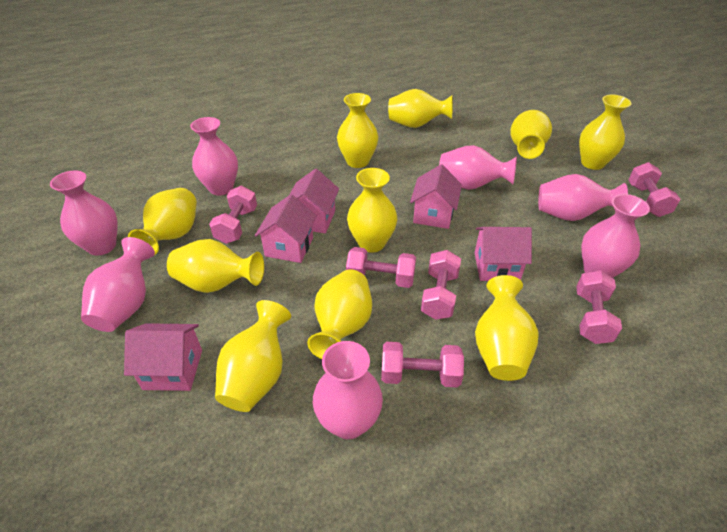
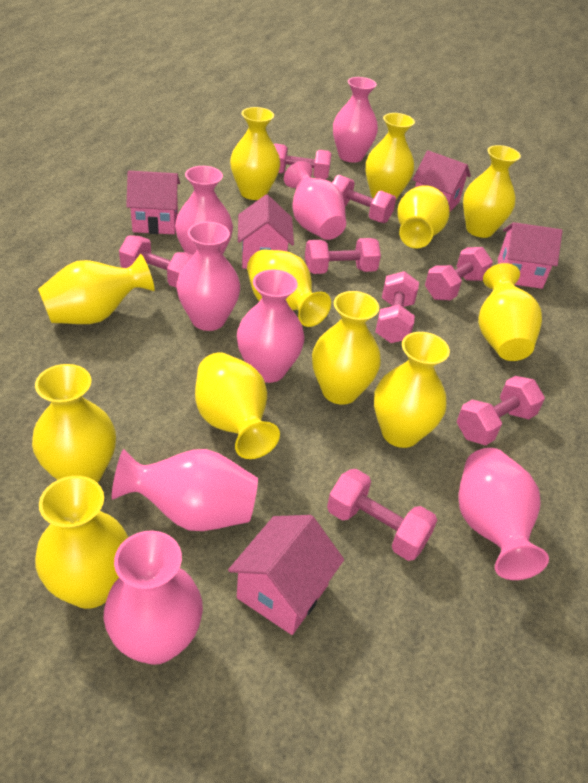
pink dumbbell: [209,186,257,244] [346,247,416,288] [381,342,464,388] [421,250,461,320] [576,270,622,344] [628,162,680,217] = 6 -> [119,235,193,288] [274,144,331,179] [305,238,381,274] [327,469,437,561] [332,175,396,223] [375,271,419,343] [425,247,493,300] [457,376,545,446] = 8
pink vase: [50,170,118,256] [81,237,155,332] [190,117,238,196] [313,341,383,439] [439,145,517,190] [538,174,628,221] [581,194,650,278] = 7 -> [103,531,203,665] [112,449,258,531] [175,166,233,255] [176,222,240,331] [237,270,304,383] [284,161,346,240] [333,77,378,163] [459,448,549,580] = 8
yellow vase: [128,188,197,255] [167,239,264,293] [215,300,291,412] [307,270,372,359] [337,93,378,168] [347,168,397,252] [388,89,453,128] [475,275,539,381] [510,110,552,159] [579,95,631,170] = 10 -> [32,364,116,483] [35,476,129,609] [38,254,154,324] [195,352,280,459] [230,107,280,200] [247,250,331,327] [312,291,381,405] [366,113,415,200] [374,332,450,448] [397,186,450,248] [463,145,521,238] [478,263,542,361] = 12

